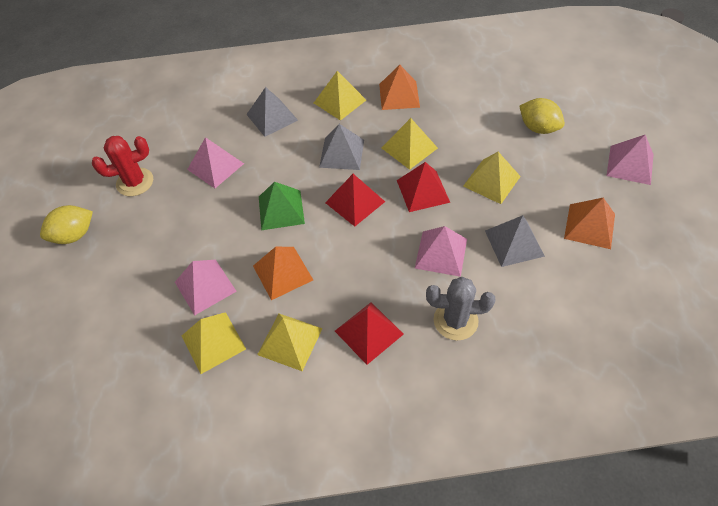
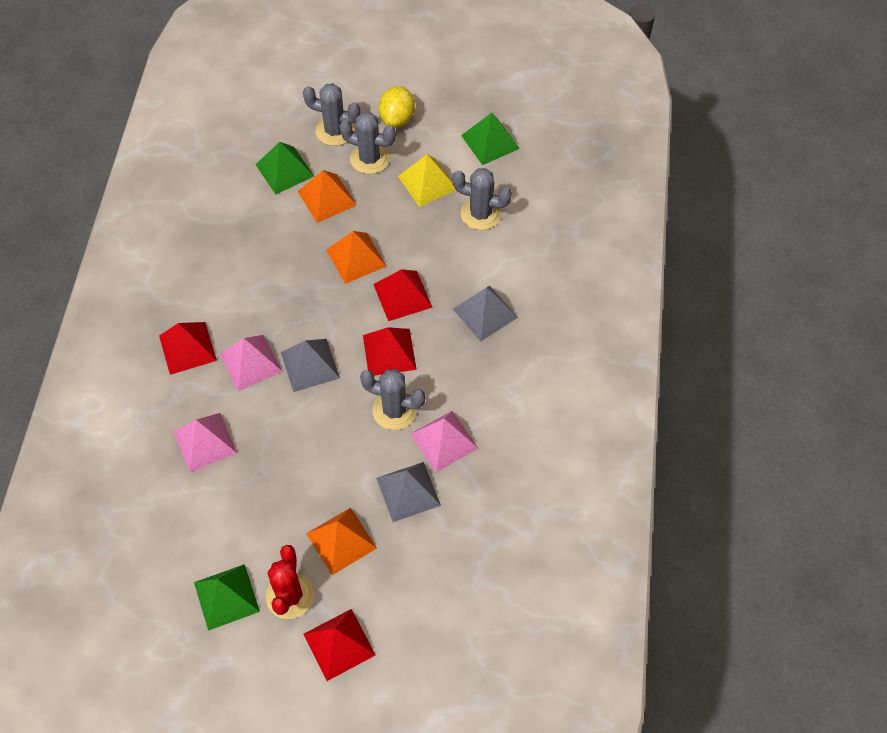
green pyramid: [259,182,305,230] = 1 -> [194,564,260,631] [256,142,314,195] [461,113,520,165] = 3
grey cactus: [426,277,496,340] = 1 -> [303,83,360,146] [339,112,396,174] [360,369,426,430] [452,168,512,230] = 4
pink pyramid: [175,260,237,315] [187,137,244,188] [415,226,467,277] [607,135,654,185] = 4 -> [173,413,237,472] [220,335,283,391] [411,411,479,473] = 3
red pyramid: [325,174,385,226] [335,302,404,365] [397,162,450,212] = 3 -> [159,322,217,375] [303,609,375,681] [363,327,417,376] [373,269,433,321] = 4
yellow lemon: [40,205,93,244] [519,98,565,134] = 2 -> [378,86,415,128] = 1
yellow pyramid: [182,312,246,374] [257,314,323,371] [314,71,366,121] [382,118,438,170] [463,152,521,204] = 5 -> [398,154,456,207] = 1

